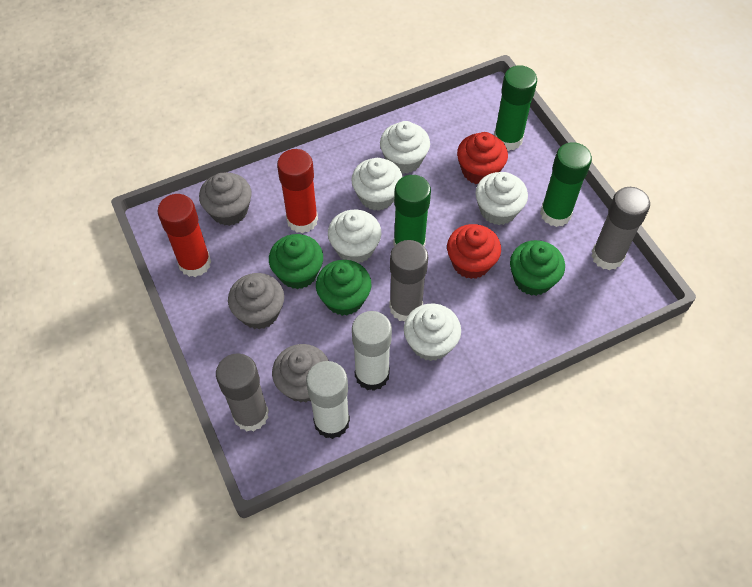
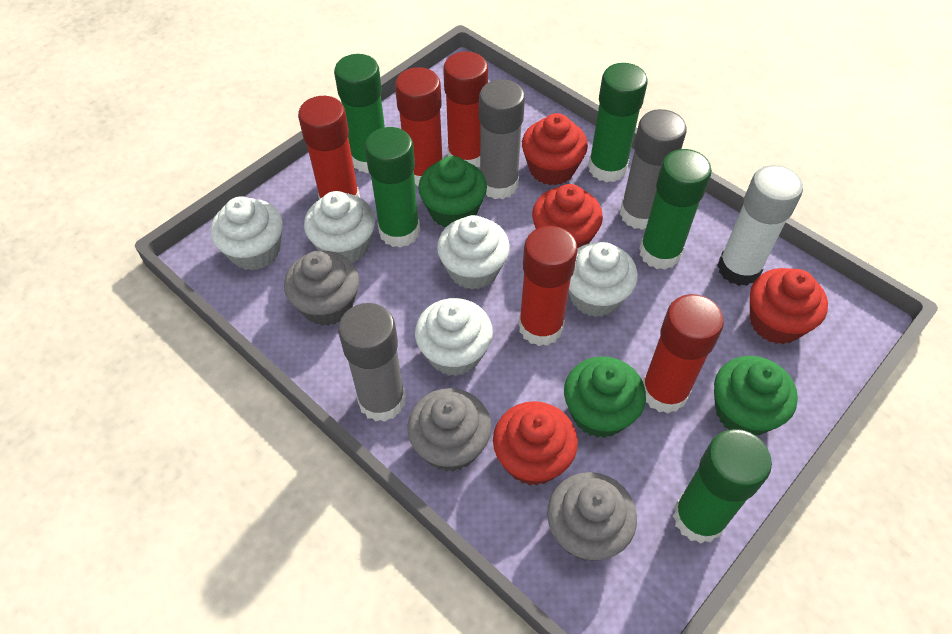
green glue stick: [393,175,431,247] [494,65,537,151] [540,142,592,227] = 3 -> [334,54,385,173] [365,127,420,248] [588,63,648,183] [639,149,712,270] [673,429,772,543] = 5
red cupcake: [447,224,501,279] [457,132,508,184] = 2 -> [493,401,578,486] [522,113,588,186] [532,184,603,248] [750,268,828,344] = 4
red glue stick: [157,194,211,277] [277,149,318,233] = 2 -> [298,96,360,199] [395,67,442,186] [443,52,488,167] [519,226,578,346] [643,294,724,413] = 5
white glue stick: [306,361,350,439] [352,311,392,391] = 2 -> [717,165,803,286] = 1

